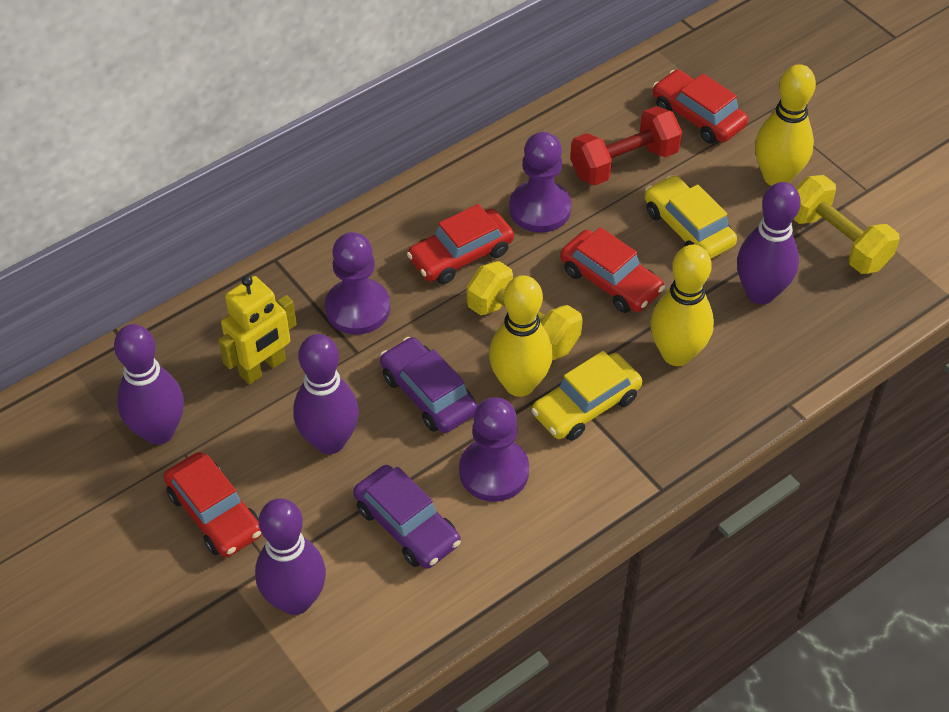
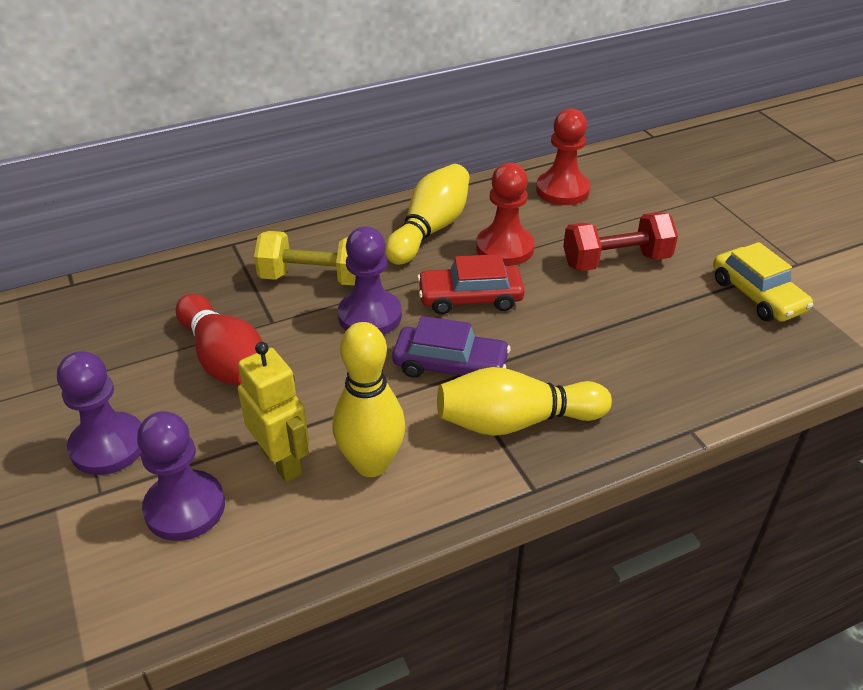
purple bowling pin: [114,324,184,445] [255,498,326,615] [293,334,359,454] [737,182,801,304] = 4 -> none = 0
purple car: [353,465,461,569] [380,337,478,433] = 2 -> [392,316,511,378] = 1
red bowling pin: none = 0 -> [176,294,263,386] = 1
red car: [164,452,262,557] [407,204,514,284] [560,227,665,313] [653,70,748,144] = 4 -> [417,254,525,314] = 1
red pawn: none = 0 -> [476,163,535,266] [536,108,590,205] = 2
yellow car: [531,351,642,441] [645,175,737,259] = 2 -> [713,242,813,322] = 1
yellow dumbbell: [467,261,583,360] [794,175,900,274] = 2 -> [254,231,356,286] = 1

